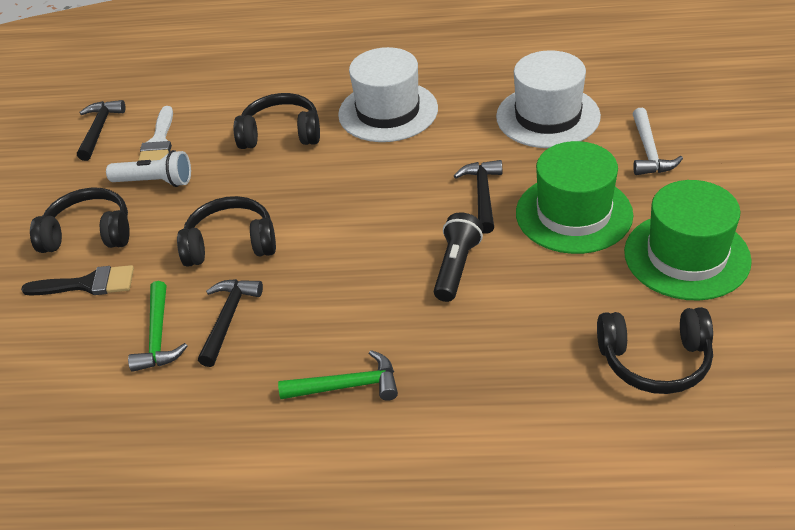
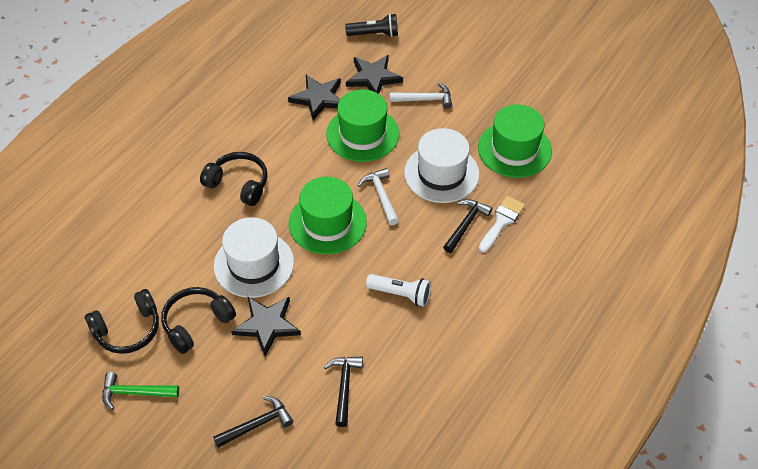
black brush: [21,265,134,295] = 1 -> none = 0
black headphones: [30,188,130,253] [177,196,276,267] [234,93,320,149] [597,307,713,394] = 4 -> [85,289,159,354] [161,287,236,354] [200,152,268,206] = 3
black star: none = 0 -> [231,297,301,356] [288,75,341,120] [346,55,403,94] = 3
green hammer: [128,281,187,372] [278,350,398,401] = 2 -> [102,372,179,410] = 1
green hat: [516,141,633,254] [624,180,752,301] = 2 -> [289,177,367,254] [326,89,399,162] [478,104,552,178] = 3
white hammer: [633,108,683,175] = 1 -> [358,168,399,225] [390,83,452,109] = 2

